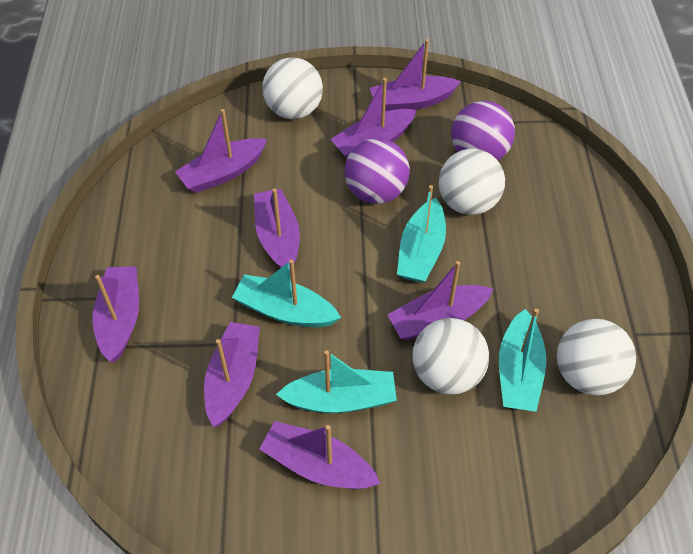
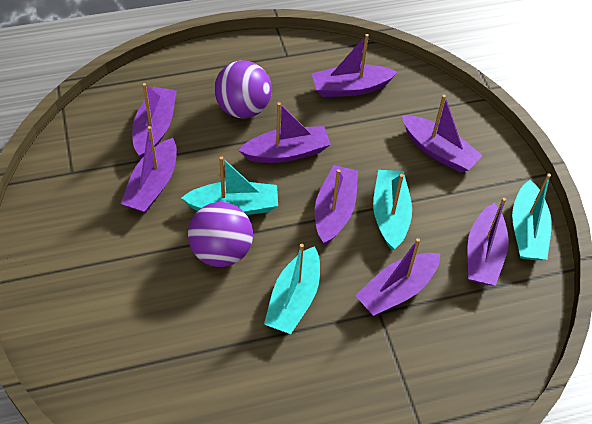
white ball: [262,58,323,119] [413,318,489,394] [439,149,505,215] [557,319,636,395] = 4 -> none = 0

